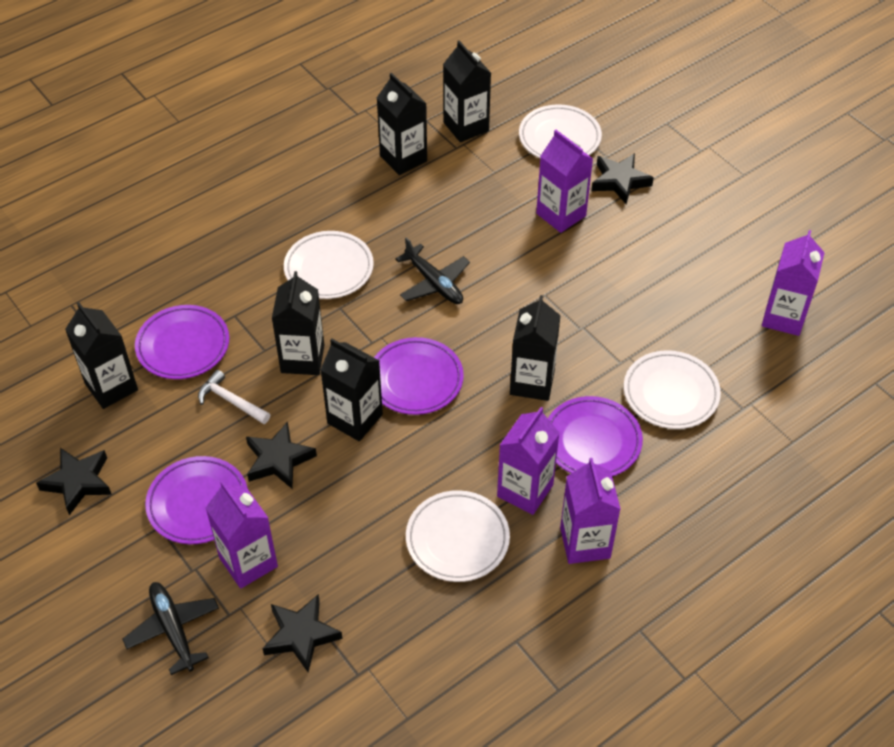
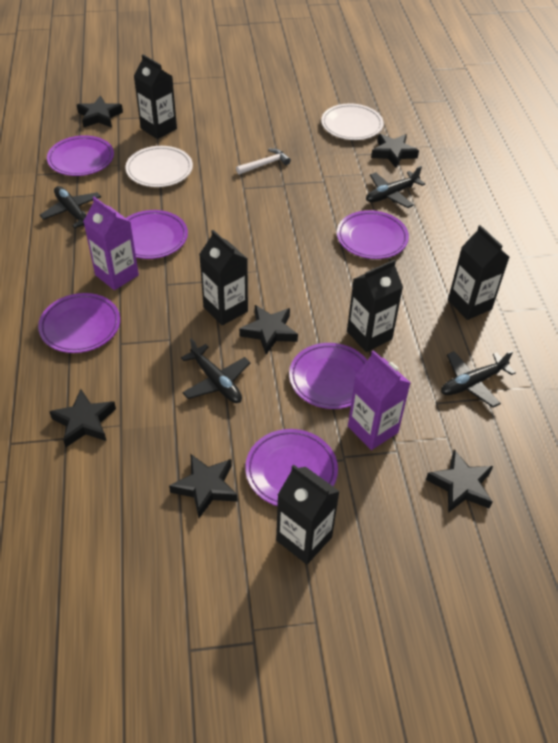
black carton: [65,302,138,409] [272,271,324,375] [320,339,383,441] [377,72,427,175] [443,40,491,142] [510,295,561,401] = 6 -> [134,54,177,139] [199,230,248,326] [276,465,340,564] [347,259,403,352] [448,225,509,320] = 5
black plane: [122,582,219,675] [395,237,470,304] = 2 -> [40,186,101,229] [181,338,251,403] [366,166,425,208] [441,351,516,407] = 4
black star: [36,448,112,515] [246,422,317,488] [262,594,342,672] [592,153,654,204] = 4 -> [49,389,116,447] [77,96,123,128] [169,454,238,518] [239,305,298,354] [371,134,419,168] [426,449,493,513] = 6
purple carton: [206,480,278,589] [497,407,560,515] [536,130,593,233] [560,458,621,564] [762,230,825,336] = 5 -> [83,197,139,290] [348,350,410,450] = 2
purple plate: [135,305,229,379] [145,456,248,544] [374,337,464,415] [548,396,643,476] = 4 -> [38,293,120,353] [47,135,114,176] [126,210,188,259] [245,429,338,506] [289,343,367,409] [337,210,409,259] = 6
white plate: [284,231,374,299] [406,490,510,582] [519,105,602,158] [624,350,721,429] = 4 -> [126,146,193,187] [321,103,384,140] = 2

